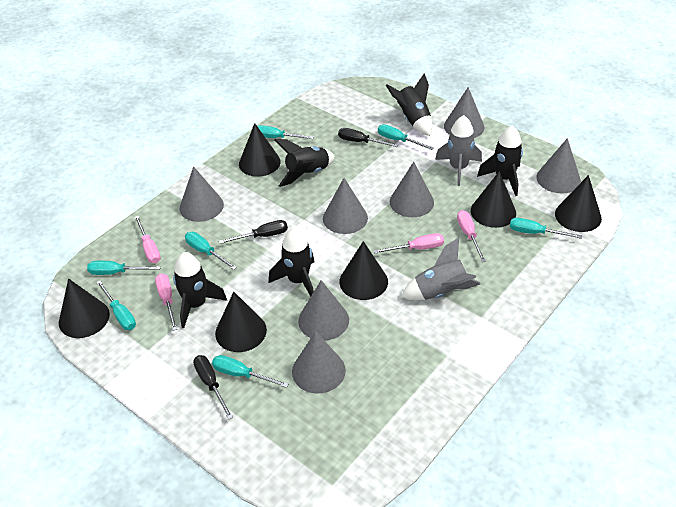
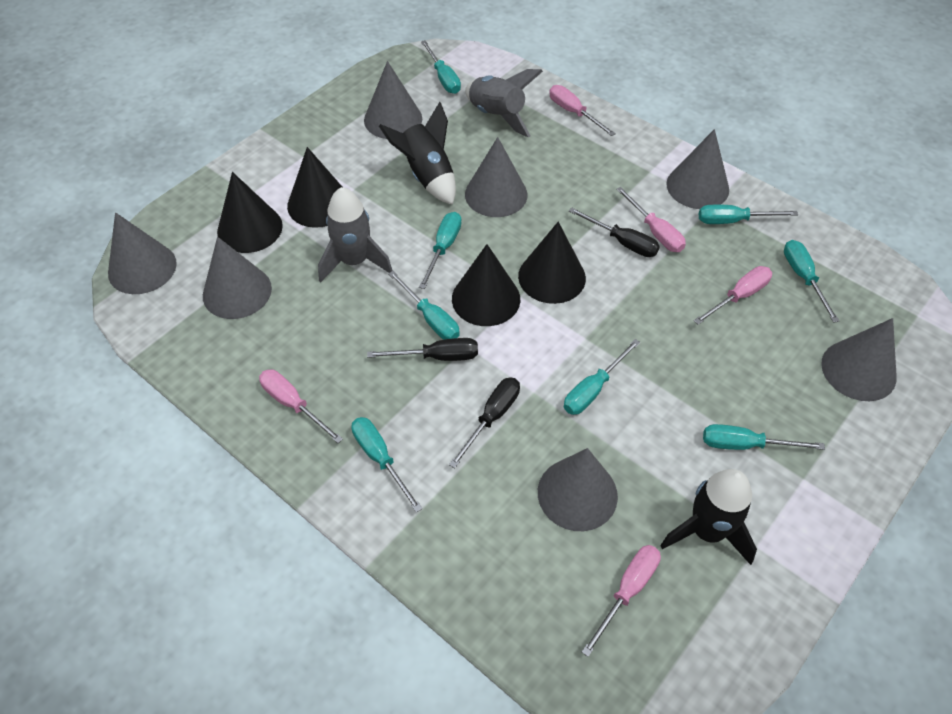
black cone: [59,278,110,338] [215,292,267,352] [239,123,281,177] [339,241,388,300] [471,171,516,228] [555,175,602,232] = 6 -> [217,172,283,253] [287,147,342,228] [452,244,520,326] [518,222,586,304] = 4
black rocket: [173,252,227,328] [269,228,314,297] [274,139,335,187] [386,73,432,136] [477,125,523,196] = 5 -> [379,102,456,205] [660,469,757,565] = 2
pink screwdriver: [135,216,161,263] [155,273,177,331] [373,233,444,254] [457,210,486,262] = 4 -> [259,369,343,443] [549,85,616,136] [582,545,661,657] [616,187,686,252] [694,266,772,325] = 5
turquoise screwdriver: [87,261,161,275] [96,281,136,330] [185,232,237,270] [212,355,288,388] [257,125,314,139] [378,124,434,150] [510,218,582,239] = 7 -> [351,417,422,513] [388,271,460,340] [419,212,462,289] [421,40,461,94] [564,339,640,415] [699,205,798,224] [703,424,825,450] [784,240,839,323] = 8

